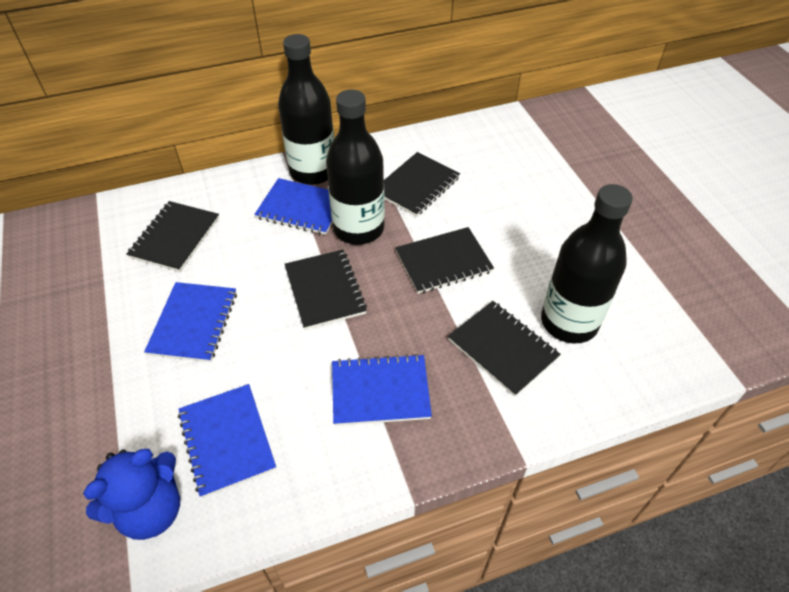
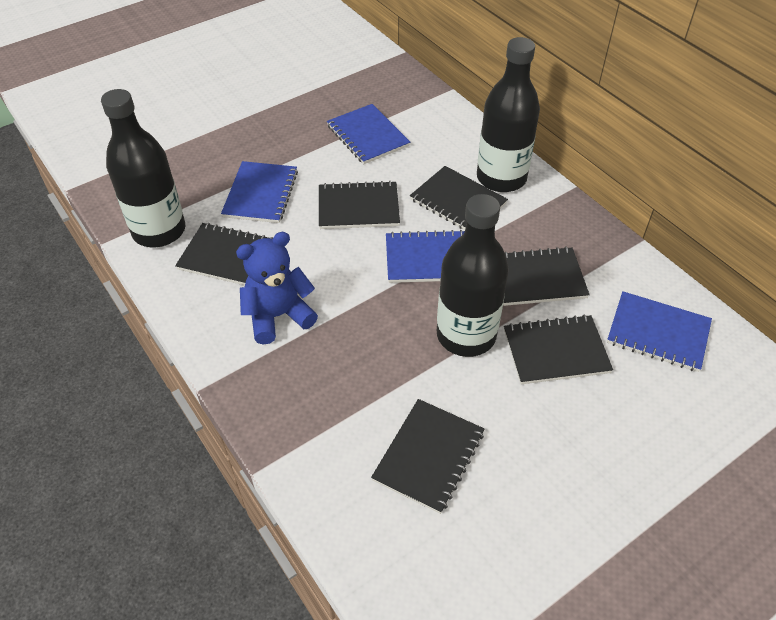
black notebook: [126,201,219,272] [285,250,367,330] [384,152,460,217] [395,227,494,294] [448,301,561,397] = 5 -> [175,223,273,285] [319,181,400,229] [371,399,484,514] [410,166,508,230] [503,246,590,306] [504,314,613,384] = 6

